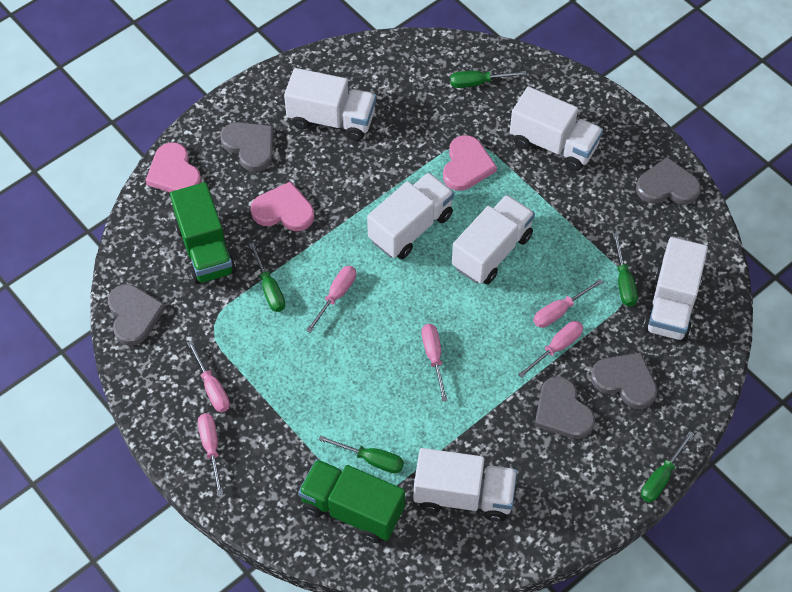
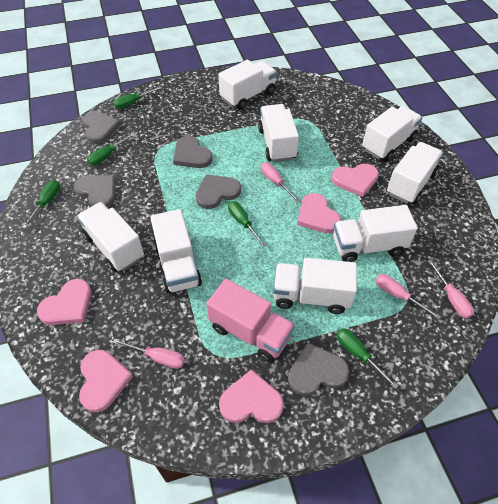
green truck: [170,182,236,284] [298,459,405,543] = 2 -> none = 0
pink heart: [145,142,202,192] [251,181,314,231] [443,135,497,191] = 3 -> [37,279,92,325] [79,350,133,412] [219,369,284,423] [297,193,341,233] [332,164,379,197] = 5
pink screwdriver: [187,340,230,412] [198,413,223,496] [306,266,356,333] [422,324,448,402] [518,321,583,378] [533,279,603,328] = 6 -> [112,338,185,369] [261,162,300,202] [375,274,441,320] [428,260,474,318] = 4
pink truck: none = 0 -> [206,279,295,362] = 1
white truck: [284,68,376,141] [367,172,454,259] [414,448,517,522] [452,195,535,284] [510,87,603,171] [643,237,708,341] = 6 -> [77,202,144,272] [150,209,202,293] [218,60,277,110] [258,104,299,162] [273,258,357,314] [333,205,417,262] [362,106,422,161] [386,142,443,204] = 8

